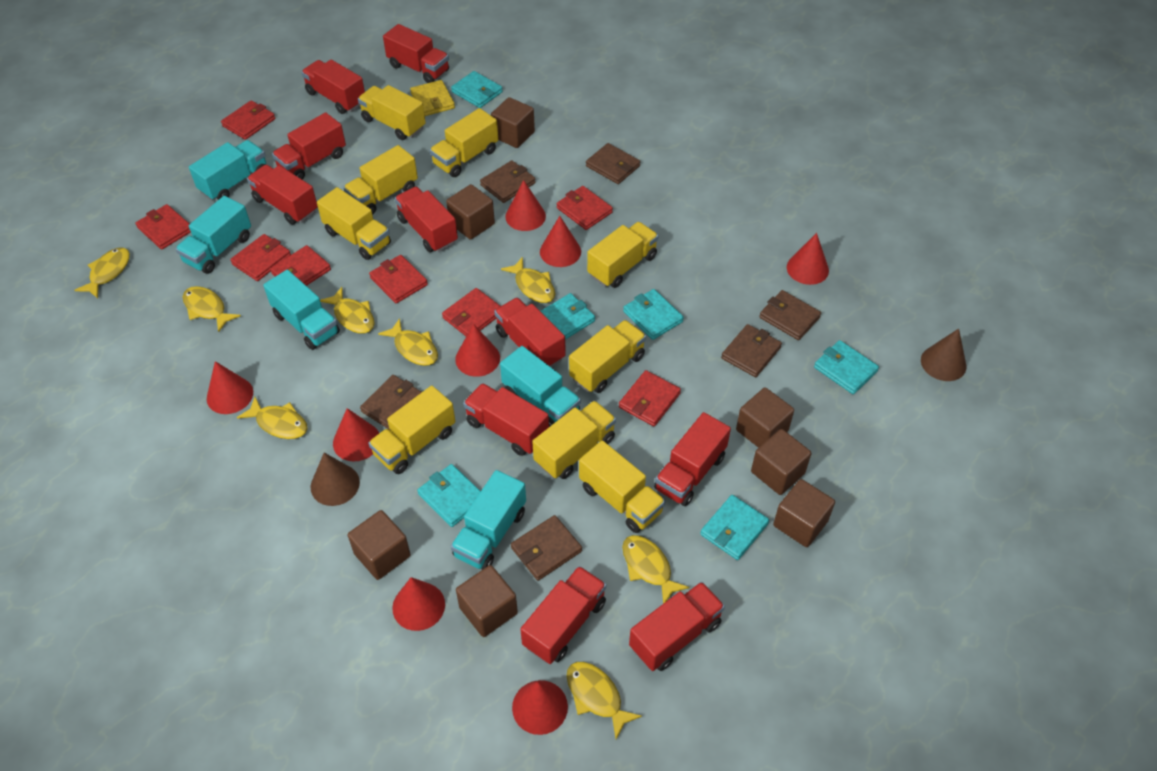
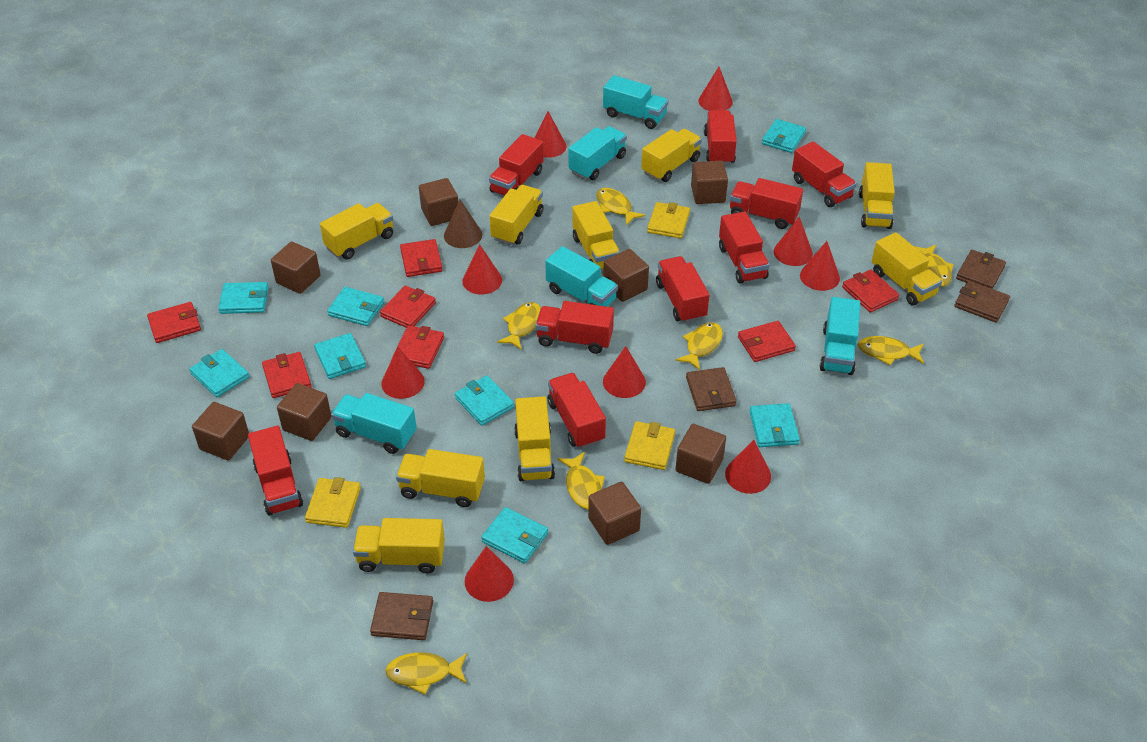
brown cone: [311,453,360,506] [921,329,967,381] = 2 -> [444,200,482,248] = 1
brown cube: [347,510,411,580] [446,184,495,240] [456,565,518,637] [491,97,535,148] [736,387,794,448] [751,429,811,495] [773,479,835,547] = 7 -> [192,402,249,460] [271,241,321,294] [277,383,331,441] [419,178,458,226] [588,482,641,545] [603,249,649,302] [675,424,726,484] [691,161,728,204] = 8
brown wallet: [360,375,422,430] [480,160,536,203] [511,515,582,581] [586,143,640,184] [721,324,782,377] [759,290,821,340] = 6 -> [370,592,433,640] [686,367,737,411] [954,281,1010,323] [956,250,1006,289] = 4
red cone: [207,361,253,414] [333,408,379,462] [392,577,445,631] [455,324,500,377] [505,180,546,231] [512,680,568,735] [540,216,581,267] [787,233,829,285] = 8 -> [381,347,425,399] [462,244,502,295] [465,546,514,602] [535,111,566,158] [603,346,646,398] [698,67,733,111] [725,440,771,494] [774,217,813,266] [800,241,840,291] = 9
red truck: [247,165,318,225] [272,112,346,180] [301,60,365,114] [383,24,449,83] [395,187,458,252] [463,383,549,456] [494,297,566,367] [520,566,606,664] [629,582,725,671] [654,412,731,506] = 10 -> [248,426,303,516] [489,134,544,196] [535,301,614,354] [547,373,606,449] [656,256,709,323] [704,110,737,164] [719,212,770,284] [730,178,803,229] [792,141,856,207] = 9
red wallet: [135,204,191,250] [221,101,275,140] [230,234,291,281] [270,245,331,286] [369,255,428,303] [442,288,500,336] [556,186,613,230] [619,370,681,426] = 8 -> [147,302,201,343] [262,352,312,398] [380,286,436,328] [392,326,444,369] [400,239,443,277] [738,321,796,362] [842,270,899,313] = 7
turquoise wallet: [417,464,481,527] [451,71,503,108] [541,293,595,340] [623,289,684,340] [700,495,769,560] [814,340,879,394] = 6 -> [189,349,249,397] [218,282,268,314] [314,333,366,379] [327,287,384,326] [455,375,514,426] [481,507,548,564] [749,403,800,447] [762,119,806,153] = 8
yellow fish: [75,247,130,298] [183,286,241,332] [237,397,308,439] [320,287,375,334] [378,318,438,366] [501,257,555,303] [566,662,642,739] [622,535,690,604] = 8 -> [385,652,467,694] [497,302,541,350] [557,452,605,509] [596,188,645,226] [676,322,723,370] [858,336,924,365] [914,245,954,287] = 7
yellow wallet: [410,80,455,116] = 1 -> [305,477,361,528] [624,421,675,470] [647,202,690,238] = 3

